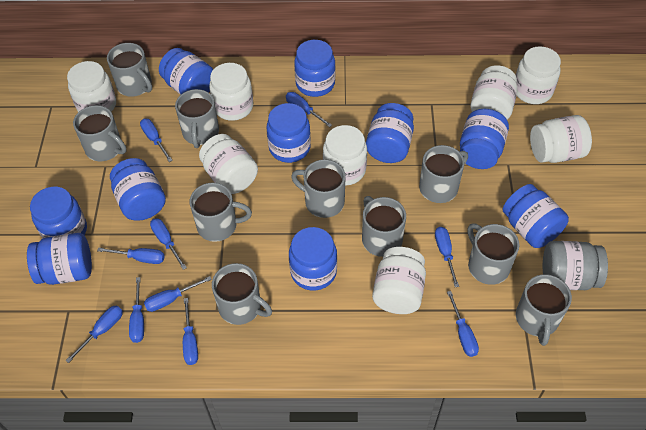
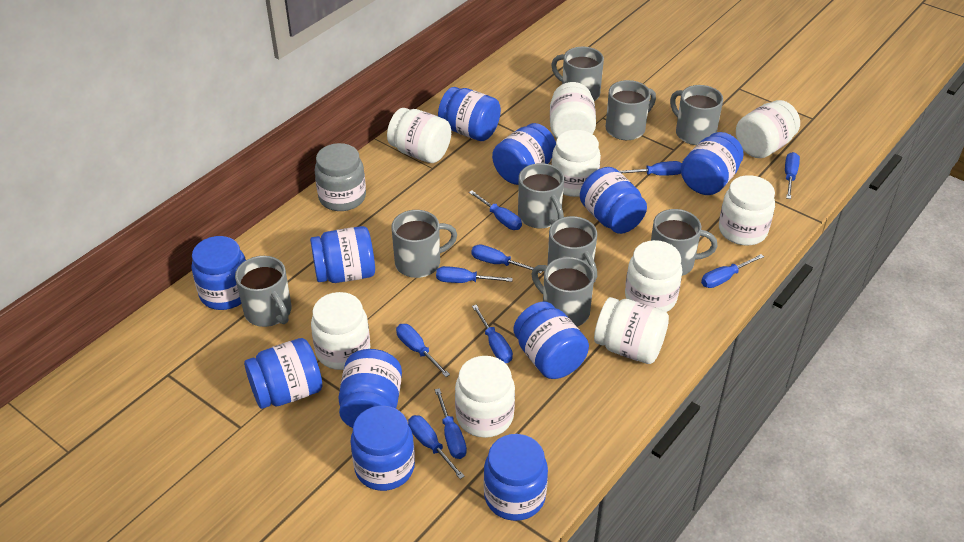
blue jar: [27,233,92,285] [30,187,87,238] [110,158,166,221] [159,48,213,95] [266,103,311,163] [289,227,337,291] [294,40,335,97] [366,103,414,163] [460,109,509,169] [503,184,569,248] = 10 -> [191,236,246,310] [244,338,322,409] [310,226,375,283] [338,349,402,428] [350,406,415,491] [438,87,501,141] [484,434,548,521] [492,123,556,185] [514,302,589,379] [580,167,647,234] [681,132,744,195] = 11
grey mug: [73,105,126,161] [107,43,152,97] [175,89,219,148] [190,183,252,242] [212,263,272,325] [291,159,346,218] [362,196,406,257] [419,145,468,203] [468,223,519,285] [516,274,572,346] = 10 -> [235,256,291,327] [391,210,457,278] [518,163,564,229] [532,257,594,327] [548,216,597,282] [551,47,604,101] [606,80,656,140] [651,209,718,276] [670,85,723,145] = 9
white jar: [67,61,116,112] [199,134,258,194] [209,63,253,121] [323,125,367,186] [372,247,426,314] [470,65,517,119] [516,46,561,104] [530,115,592,163] = 8 -> [311,292,370,370] [387,108,451,163] [455,356,515,438] [550,82,596,138] [551,130,601,197] [594,297,669,364] [625,240,682,312] [719,175,775,245] [736,100,800,158] = 9

